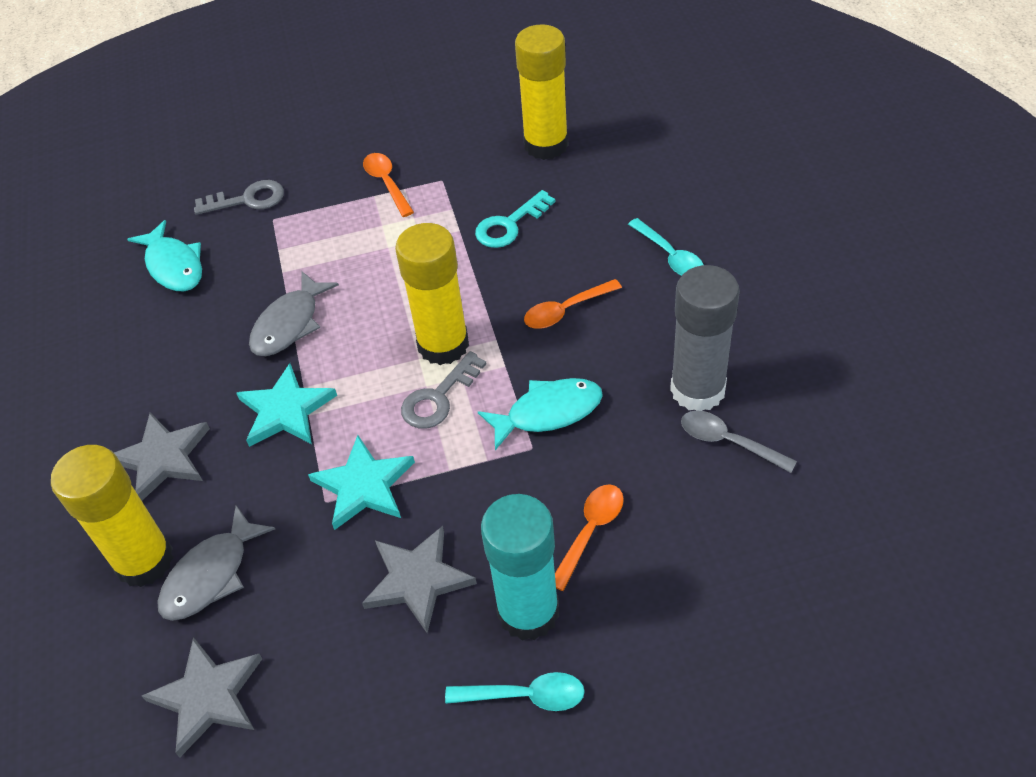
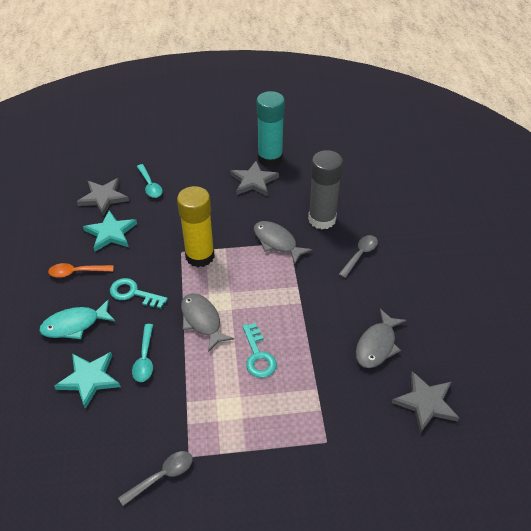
grey fish: [157,505,275,621] [249,271,339,356] = 2 -> [181,293,234,352] [254,221,313,264] [356,309,406,368] = 3
grey key: [194,180,284,215] [401,351,486,429] = 2 -> none = 0
grey spoon: [681,410,797,473] = 1 -> [118,451,193,506] [339,235,378,278] = 2
orange spoon: [363,153,414,217] [524,279,622,329] [555,484,624,591] = 3 -> [48,263,114,278] = 1
turquoise fish: [127,220,202,291] [478,378,603,450] = 2 -> [39,299,115,339] = 1
turquoise key: [475,190,555,248] = 1 -> [110,278,168,308] [242,323,277,378] = 2
yellow glue stick: [51,445,174,587] [395,223,469,365] [515,24,569,160] = 3 -> [177,186,215,267] = 1

